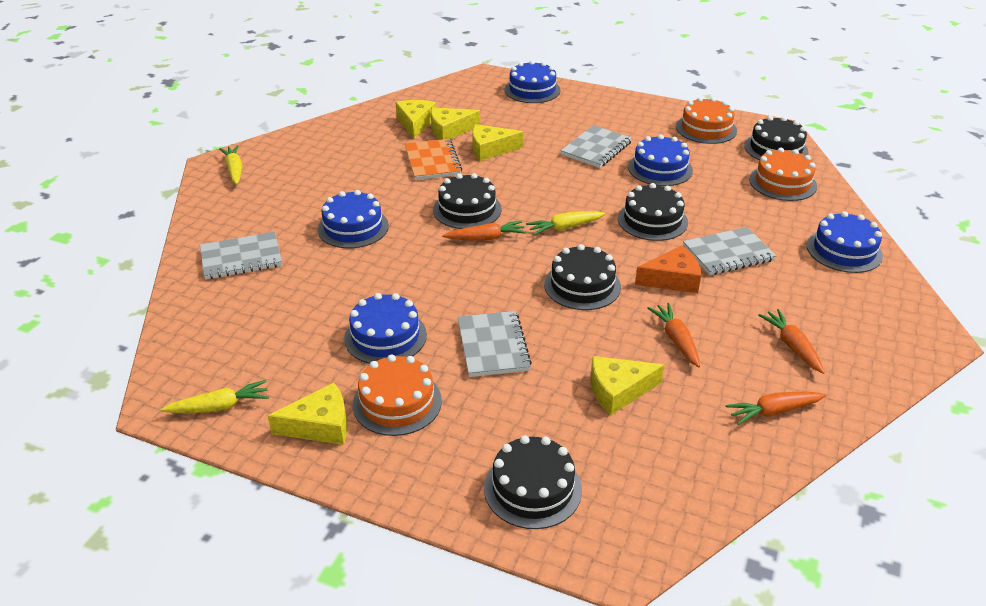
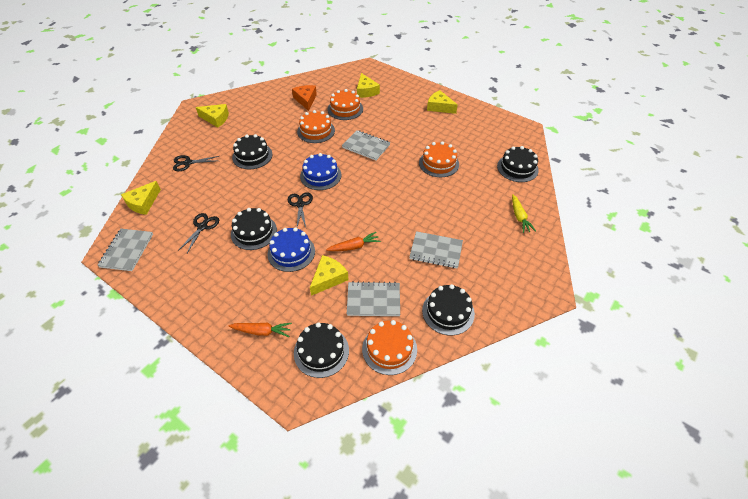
black scissors: none = 0 -> [173,155,219,171] [178,213,219,253] [288,192,313,227] = 3
blue cake: [318,190,389,248] [344,293,427,364] [505,60,561,103] [628,134,693,186] [807,211,883,273] = 5 -> [268,227,315,272] [300,153,341,190] = 2
orange cake: [353,354,442,436] [676,97,737,144] [749,148,817,201] = 3 -> [297,110,335,143] [328,89,363,120] [362,320,417,375] [419,141,459,177] = 4
orange carrot: [442,221,526,241] [647,303,700,367] [725,392,826,425] [758,309,825,374] = 4 -> [229,323,292,337] [326,232,381,251] = 2
orange notebook: [405,139,462,180] = 1 -> none = 0
yellow carrot: [160,380,269,413] [219,145,242,185] [526,211,605,236] = 3 -> [512,194,536,233] = 1

